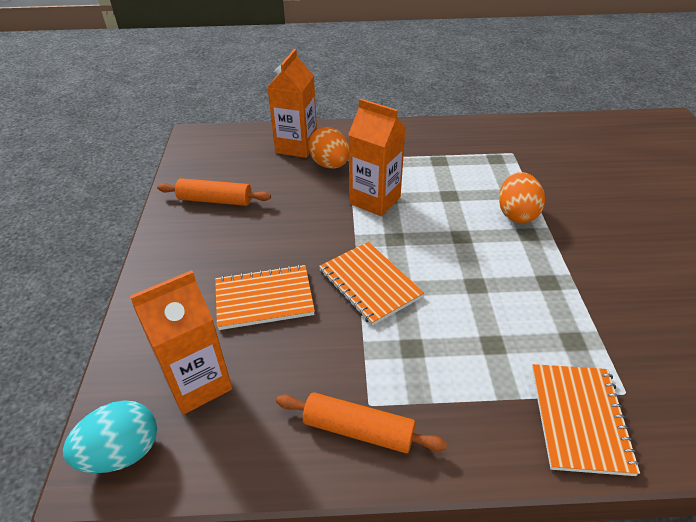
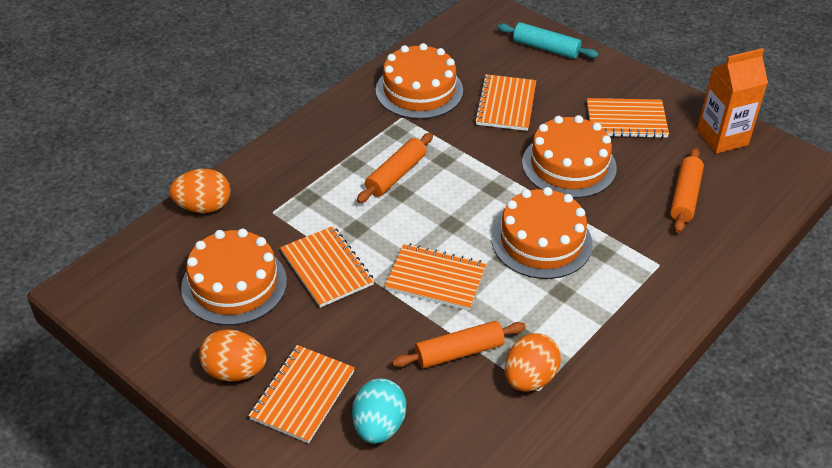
orange cake: none = 0 -> [181,229,287,325] [376,43,463,119] [492,187,593,279] [522,115,617,198] = 4
orange carton: [130,270,232,415] [267,49,317,158] [348,98,406,216] = 3 -> [697,48,768,154] = 1
orange egg: [308,127,349,169] [499,172,545,223] = 2 -> [169,169,231,213] [199,329,267,381] [505,333,561,392] = 3
orange notebook: [215,264,315,330] [319,242,424,326] [532,364,640,476] = 3 -> [248,345,355,443] [280,226,374,308] [385,243,487,311] [474,74,536,131] [587,98,669,138] = 5
orange rolling pin: [157,178,271,206] [276,392,447,453] = 2 -> [357,133,433,203] [392,321,526,368] [670,148,704,233] = 3
turquoise rolling pin: none = 0 -> [497,22,599,59] = 1

